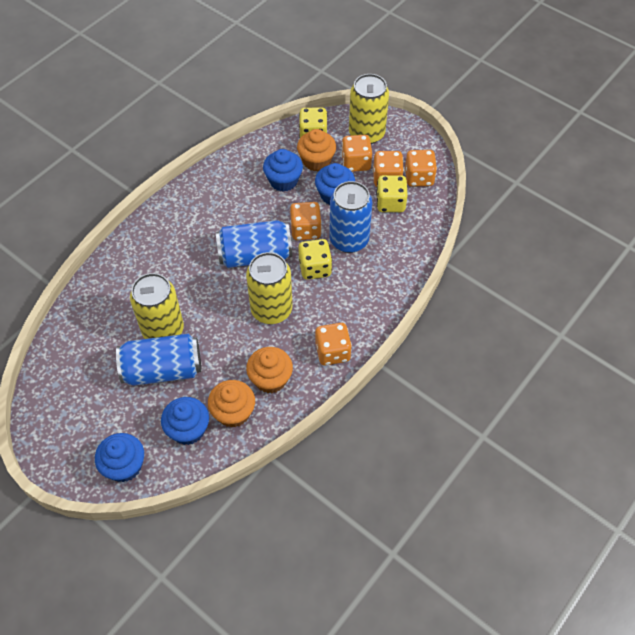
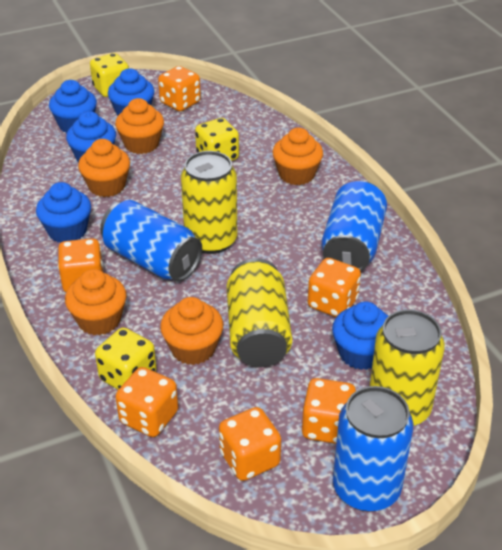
blue cupcake: [95,433,144,482] [161,397,209,445] [263,149,303,192] [315,163,355,205] = 4 -> [36,182,91,242] [49,80,97,133] [66,111,116,163] [108,68,154,116] [332,302,388,370] = 5
orange cupcake: [208,380,255,428] [246,347,293,393] [297,129,336,172] = 3 -> [65,269,126,335] [78,139,130,197] [115,98,164,154] [160,297,223,365] [272,128,323,185] = 5
orange dice: [290,202,322,240] [315,323,352,366] [341,135,372,172] [373,151,404,187] [405,150,437,187] = 5 -> [58,238,104,292] [116,367,178,437] [158,66,201,111] [219,407,281,481] [302,378,356,444] [308,258,361,317] = 6

